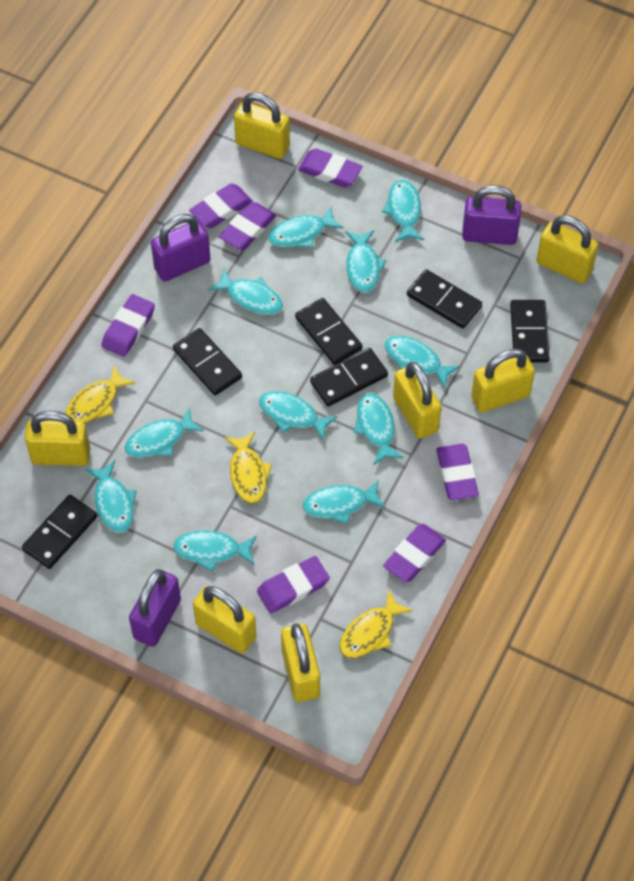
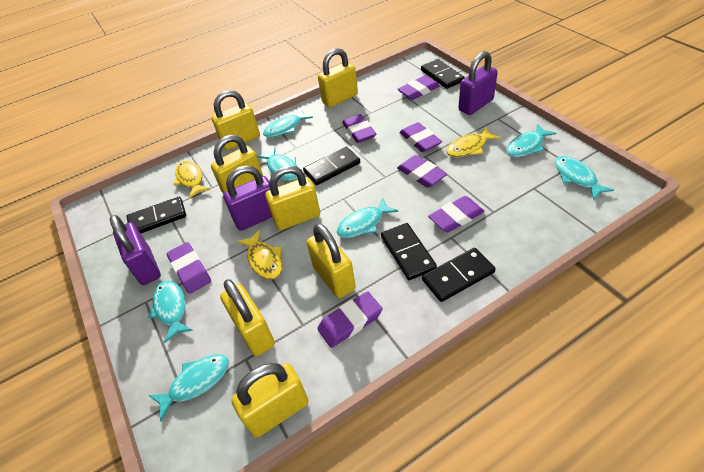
black domino: [22,495,97,569] [173,328,242,395] [295,298,363,365] [310,348,388,407] [407,269,482,329] [510,300,550,363] = 6 -> [127,197,186,233] [303,147,360,185] [381,223,437,280] [421,59,465,89] [422,248,495,302] = 5
turquoise fish: [85,460,137,533] [124,407,204,458] [173,530,257,572] [208,269,283,315] [259,391,337,441] [268,206,343,248] [302,480,386,524] [345,230,386,293] [353,393,404,465] [382,180,424,242] [385,336,460,389] = 11 -> [148,281,193,343] [149,354,229,421] [257,147,297,181] [263,109,313,137] [337,197,398,238] [506,124,556,157] [555,156,614,200] = 7

